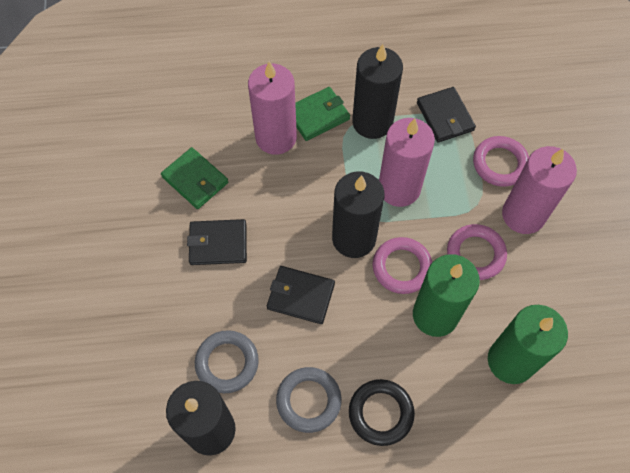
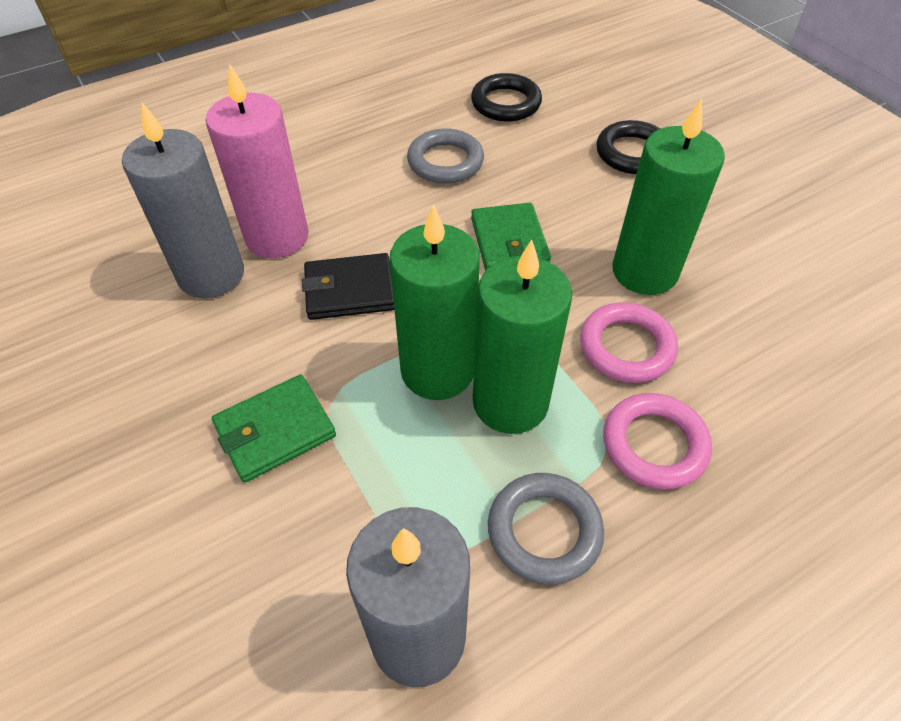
black candle: [166,381,236,456] [332,171,385,258] [352,44,403,139] = 3 -> none = 0
black ring: [349,379,415,446] = 1 -> [471,73,542,122] [596,120,660,174] = 2
black wallet: [187,219,247,265] [267,266,335,324] [417,87,476,142] = 3 -> [302,253,394,320] = 1
green candle: [413,254,480,337] [488,305,568,384] = 2 -> [389,204,480,400] [473,240,572,434] [612,99,725,295] = 3
grey candle: none = 0 -> [122,103,244,298] [346,507,470,687] = 2
pink candle: [248,61,297,155] [379,118,435,207] [502,146,577,234] = 3 -> [206,63,309,258] = 1
pink ring: [372,237,432,294] [447,224,507,280] [473,136,529,187] = 3 -> [580,302,678,383] [603,393,712,490] = 2

